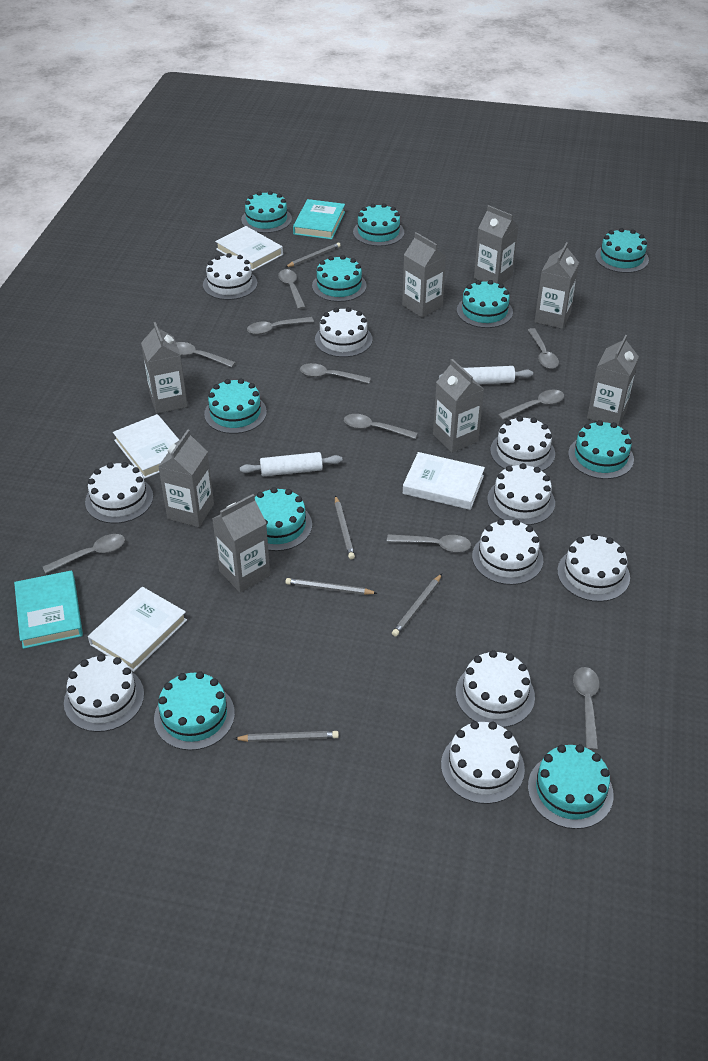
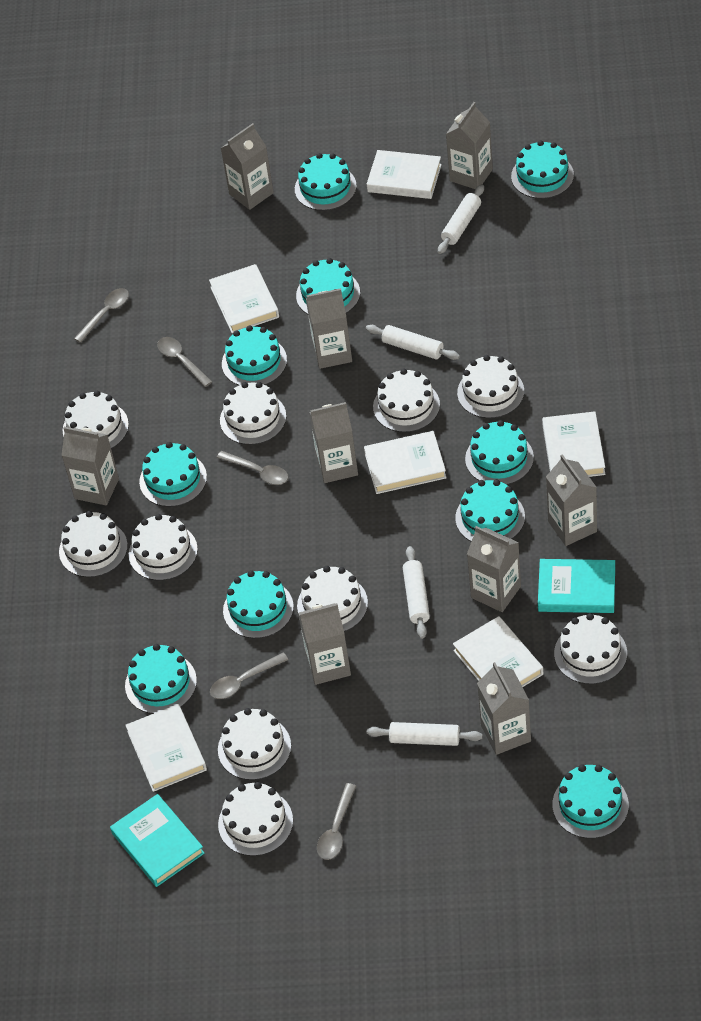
grey carton: [141,322,188,414] [158,430,214,527] [212,494,270,592] [402,232,446,318] [433,359,484,453] [474,205,518,284] [535,242,579,329] [587,335,639,426] = 8 -> [61,427,119,505] [221,123,274,210] [298,603,351,685] [306,288,352,369] [309,402,358,483] [446,102,493,189] [467,526,521,612] [477,662,531,755] [546,454,597,546] = 9
grey pencil: [234,731,339,742] [285,578,377,595] [286,242,341,267] [335,495,355,559] [392,574,442,637] = 5 -> none = 0
grey spoon: [43,534,125,574] [176,342,236,367] [247,317,314,334] [278,269,306,309] [300,363,371,384] [344,414,418,439] [387,534,471,552] [498,389,564,420] [528,328,559,369] [573,667,600,750] = 10 -> [74,288,129,343] [157,337,212,387] [210,652,288,699] [217,451,288,485] [317,783,356,860] = 5
white book: [88,587,187,672] [113,414,179,479] [215,226,283,271] [403,452,485,510] = 4 -> [125,704,207,792] [209,264,279,333] [364,431,446,494] [367,150,442,199] [453,616,543,687] [542,411,605,477] = 6
white rolling pin: [240,452,342,476] [439,366,533,384] = 2 -> [366,325,460,360] [367,722,483,746] [403,546,430,639] [438,184,484,254] = 4

